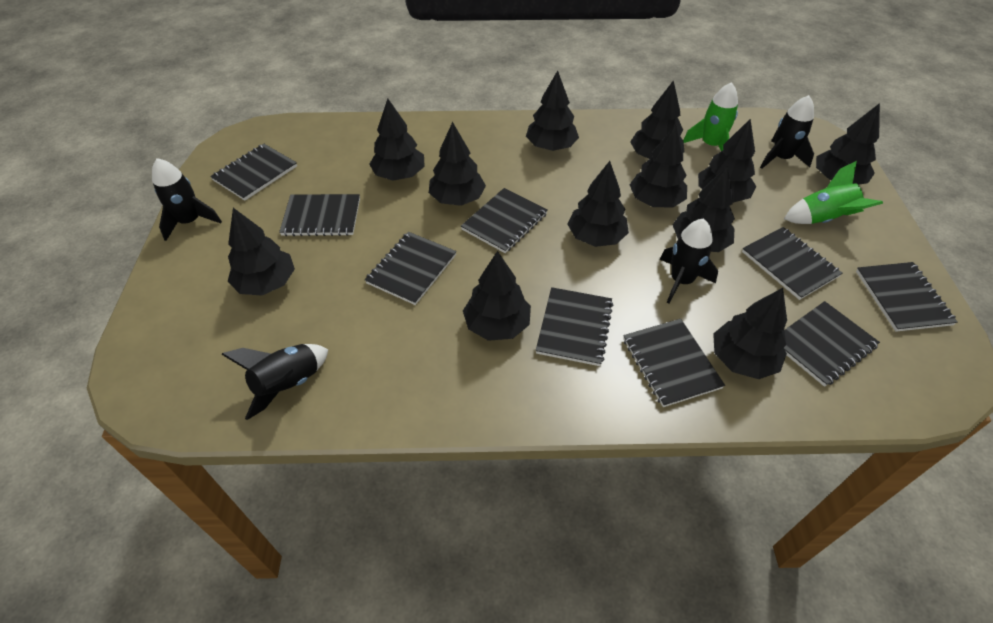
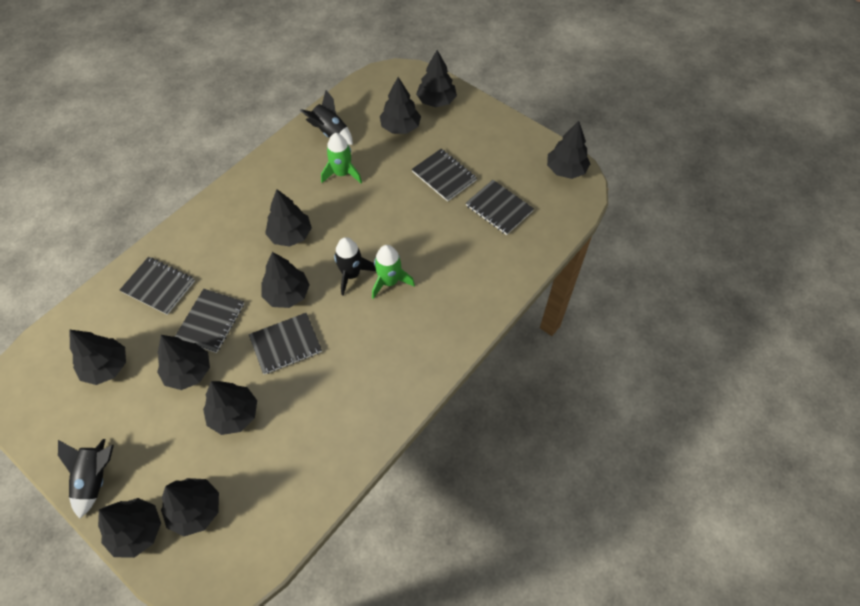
black notebook: [210,143,297,201] [279,194,360,236] [365,232,457,305] [461,188,548,253] [536,287,613,366] [623,319,725,407] [742,227,842,300] [784,301,880,387] [856,262,958,332] = 9 -> [120,257,195,315] [175,289,244,353] [249,313,322,375] [412,149,477,201] [466,180,534,235] = 5
black rocket: [152,158,222,241] [222,344,328,420] [660,219,718,303] [760,95,814,169] = 4 -> [58,439,114,519] [300,90,353,145] [334,237,376,296] = 3
black tree: [228,208,295,296] [369,99,425,181] [429,122,486,206] [463,251,531,341] [526,70,579,151] [567,161,629,247] [630,80,684,159] [630,125,687,207] [672,166,735,252] [698,119,756,203] [713,288,787,379] [816,103,880,185] = 12 -> [70,330,126,385] [98,498,161,558] [157,335,210,390] [161,478,219,536] [203,381,257,435] [261,252,310,308] [265,189,312,247] [380,77,421,134] [416,50,457,107] [547,121,590,179] = 10

